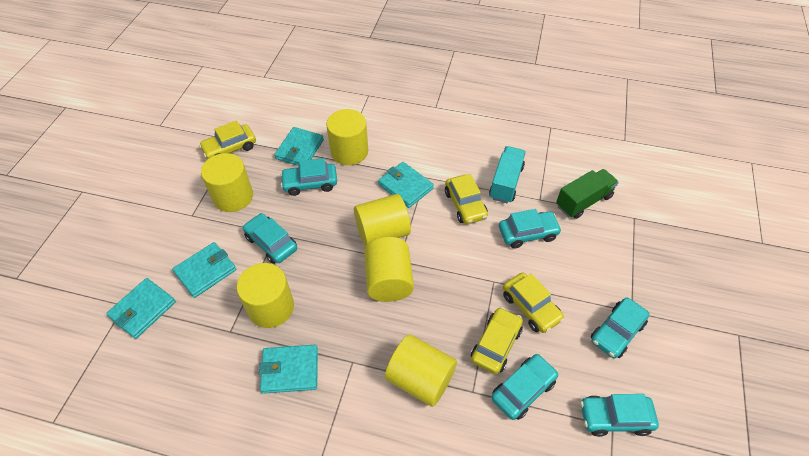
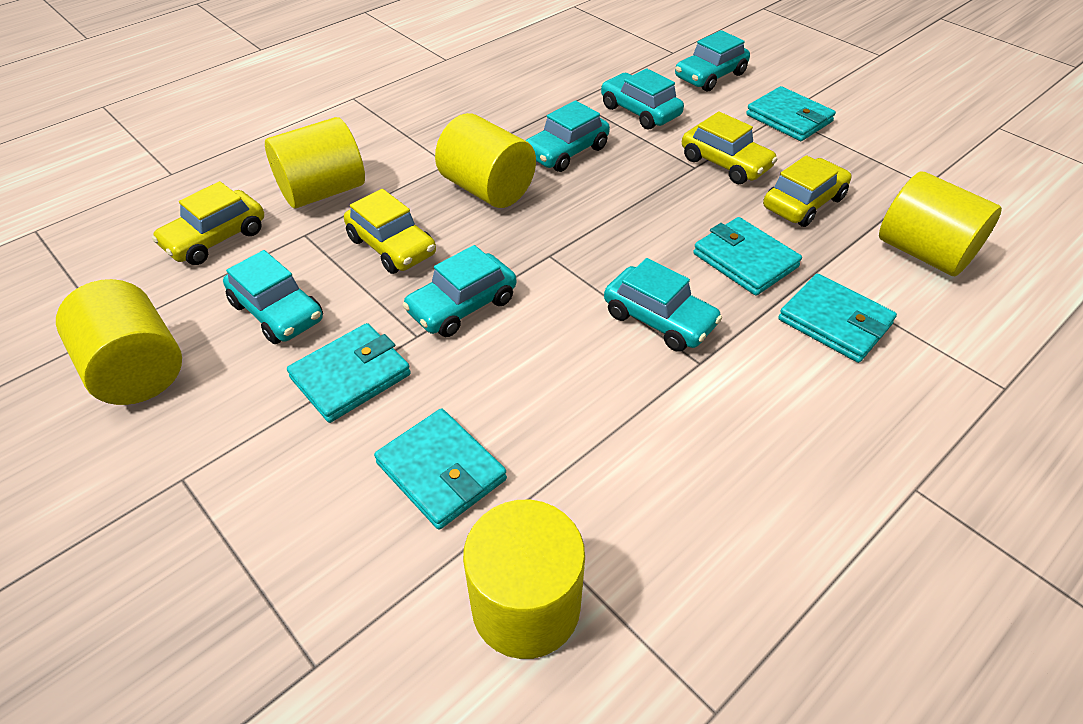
green truck: [556,169,619,219] = 1 -> none = 0
turquoise truck: [489,146,526,203] = 1 -> none = 0
yellow cylinder: [201,153,253,212] [237,263,294,328] [326,109,368,165] [354,194,411,246] [364,237,414,302] [385,335,457,407] = 6 -> [56,279,182,405] [265,117,365,208] [435,113,536,208] [463,500,585,659] [879,172,1002,276] = 5

